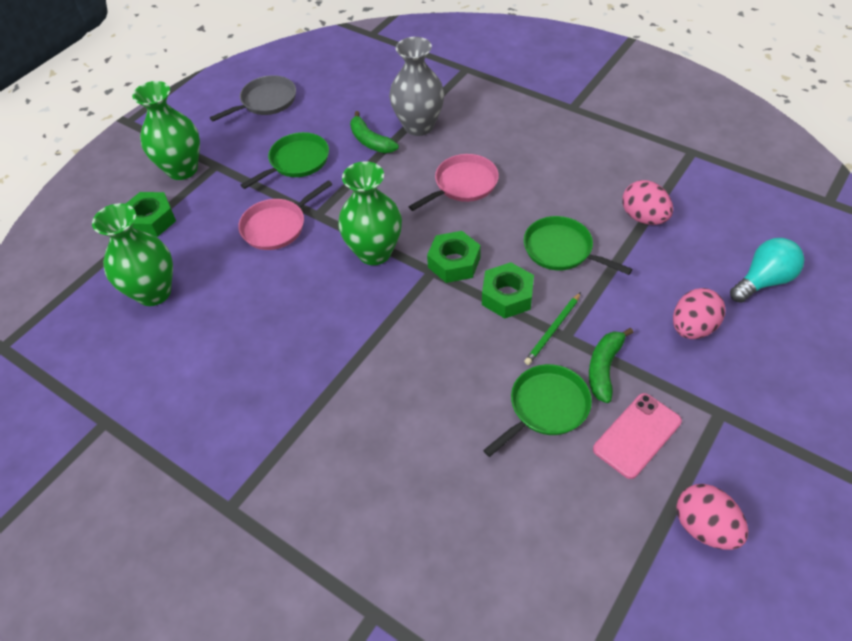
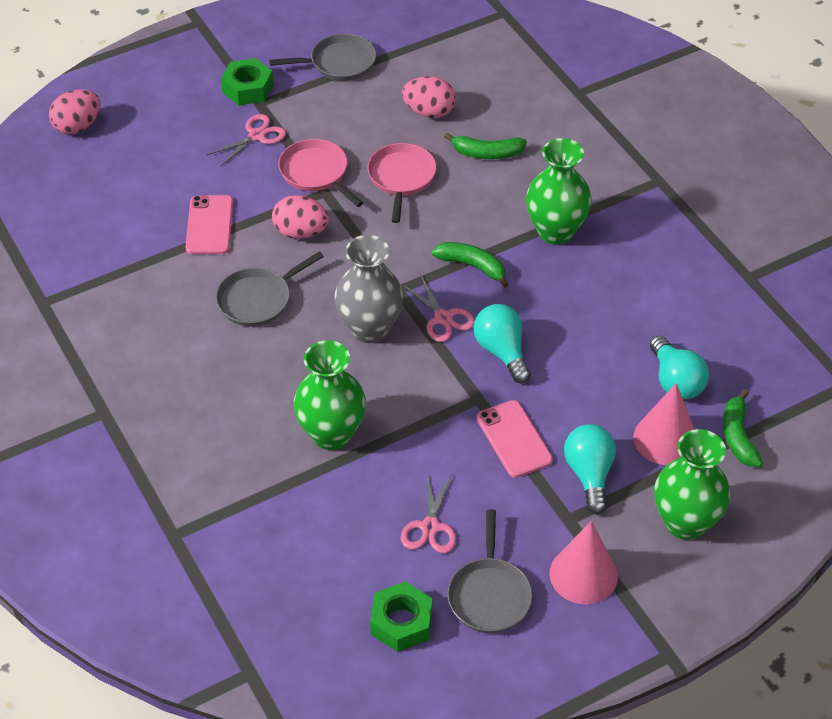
green banana: [350,111,399,153] [589,328,634,403] = 2 -> [432,242,509,288] [445,133,527,159] [723,389,762,467] = 3
green nut: [126,192,176,237] [427,231,481,283] [482,262,534,318] = 3 -> [221,58,273,105] [370,582,432,652] = 2
green pan: [241,132,329,189] [483,364,592,457] [524,216,632,275] = 3 -> none = 0
green pencil: [524,292,581,365] = 1 -> none = 0
grey pan: [210,75,296,121] = 1 -> [216,251,324,327] [269,34,376,81] [447,509,533,633] = 3
pink cone: none = 0 -> [550,521,618,604] [633,383,695,465] = 2
pink phone: [593,393,682,479] = 1 -> [186,195,233,254] [477,400,553,478] = 2
pink scissors: none = 0 -> [207,114,286,167] [401,274,475,342] [401,472,456,553] = 3
turquoise light bulb: [730,238,804,303] = 1 -> [474,304,531,384] [564,424,616,514] [650,336,709,399] = 3

